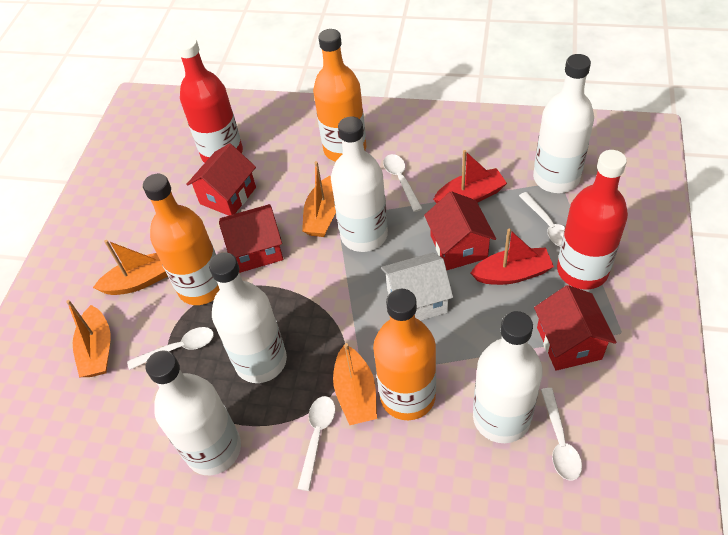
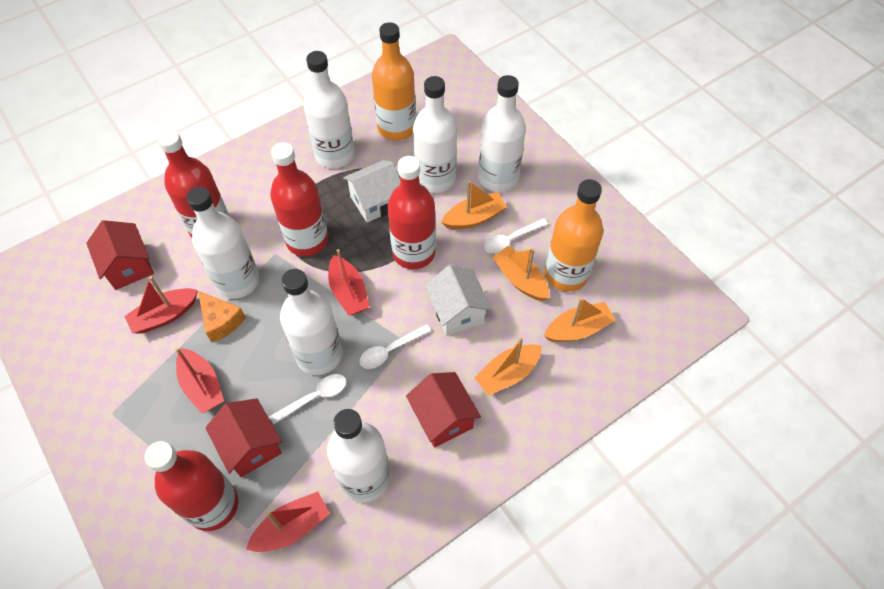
orange bottle: [143,174,220,305] [313,29,366,162] [373,289,436,420] = 3 -> [372,22,416,141] [545,179,603,292] = 2
orange cheese: none = 0 -> [198,291,246,342] = 1
red boat: [433,150,507,203] [471,228,554,285] = 2 -> [124,276,198,333] [175,347,224,414] [246,492,330,552] [328,249,369,315] = 4
red bottle: [175,36,243,163] [557,150,628,290] = 2 -> [144,441,238,531] [157,129,229,238] [270,142,328,256] [387,156,436,269] = 4
red house: [186,143,256,216] [219,204,283,273] [424,191,496,270] [534,285,617,371] = 4 -> [86,220,154,290] [205,398,282,477] [406,372,481,448] = 3
white bottle: [146,350,241,475] [209,252,287,383] [331,116,388,252] [473,311,543,443] [533,54,594,193] = 5 -> [187,187,259,299] [280,269,343,375] [303,51,354,168] [327,409,390,503] [413,76,457,193] [478,75,526,192] = 6
white house: [381,252,453,321] = 1 -> [343,160,400,223] [425,265,491,336] = 2
white spoon: [127,327,214,370] [297,396,336,491] [383,154,423,212] [519,192,565,247] [541,388,582,481] = 5 -> [269,374,346,424] [360,324,431,369] [484,218,548,253] = 3

